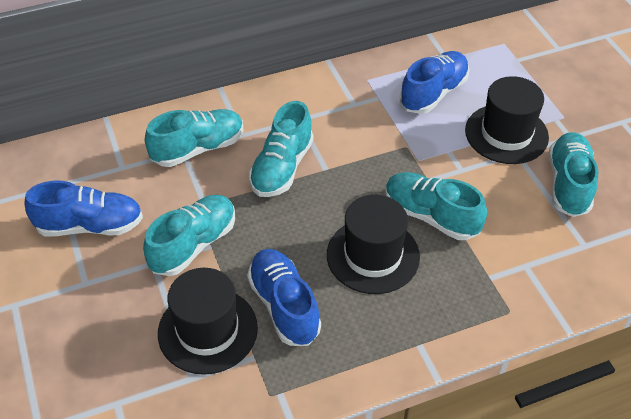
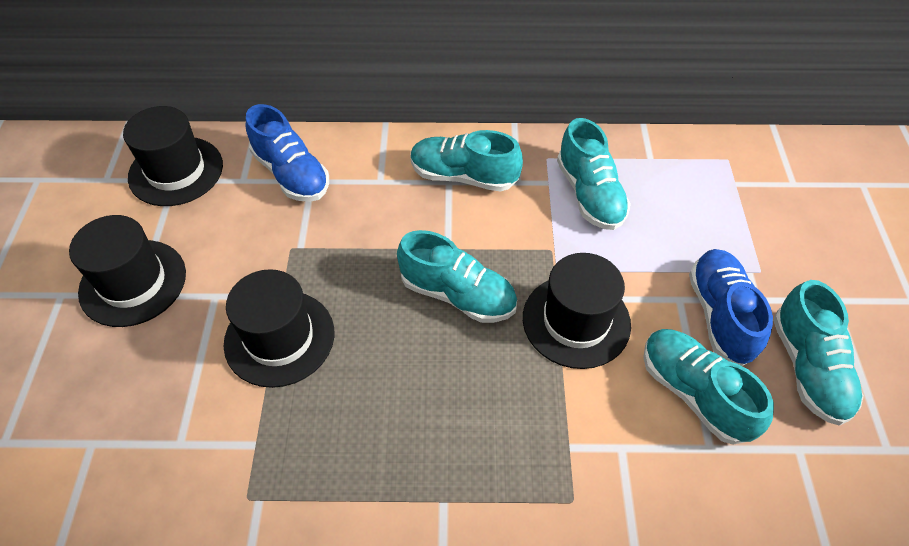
black hat: [158,268,258,375] [327,195,420,294] [465,76,549,164] = 3 -> [69,215,186,327] [123,106,223,206] [224,269,334,388] [523,253,631,369] = 4
blue shoe: [24,181,143,236] [247,249,321,346] [400,51,470,114] = 3 -> [246,104,329,202] [689,249,773,366] = 2

